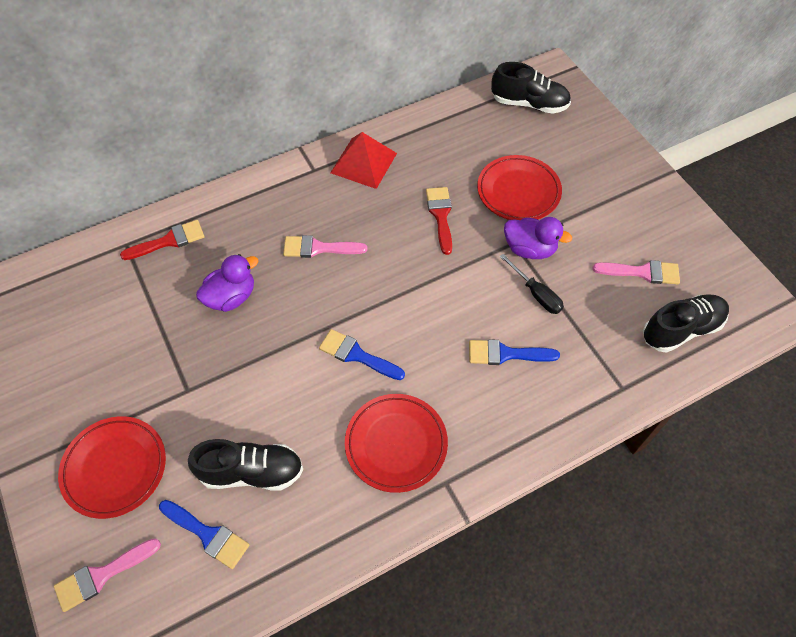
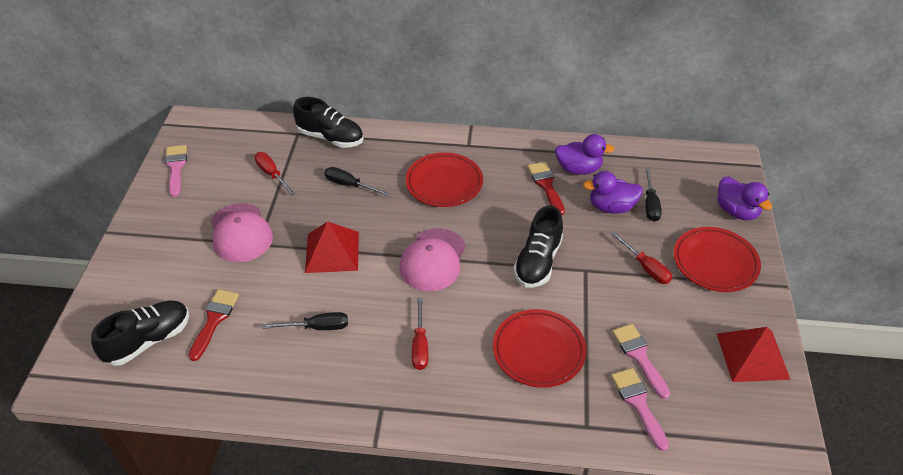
black screwdriver: [500,254,564,314] = 1 -> [263,312,348,330] [324,167,389,196] [645,167,662,222] = 3
blue brush: [159,500,249,569] [319,329,405,380] [469,339,560,365] = 3 -> none = 0
pink cap: none = 0 -> [211,203,273,262] [400,228,466,291] = 2
purple duck: [196,254,258,312] [504,217,572,259] = 2 -> [555,134,615,175] [583,171,643,214] [718,177,772,220] = 3
red pyramid: [330,132,397,189] = 1 -> [305,221,359,273] [717,327,791,382] = 2
red screwdriver: none = 0 -> [255,152,295,195] [412,298,428,370] [611,232,672,284] = 3

